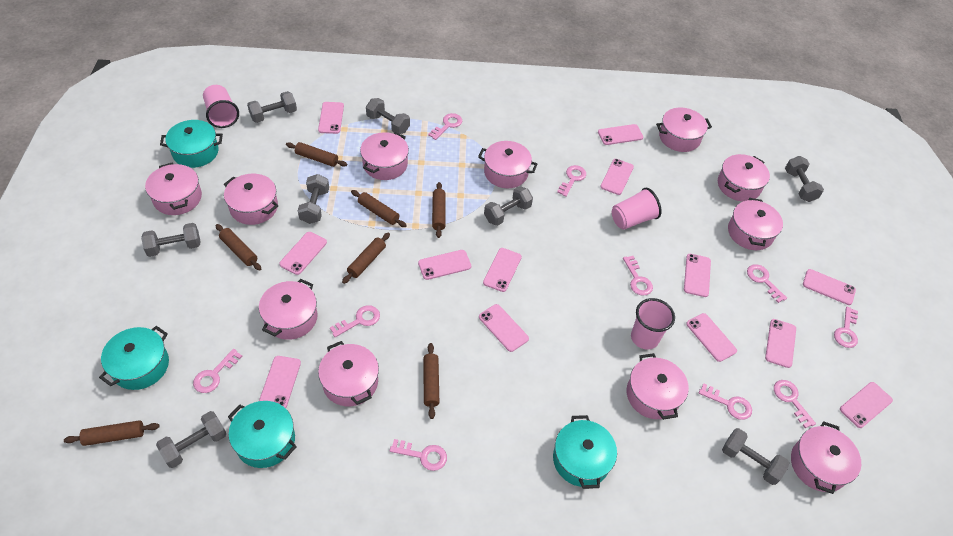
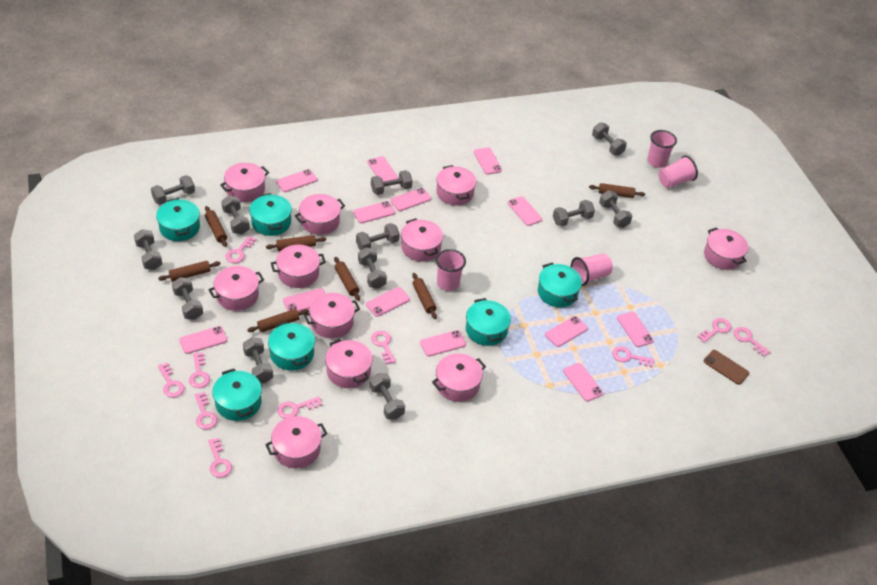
brown phone: none = 0 -> [704,350,749,385] = 1
grey dumbbell: [141,223,200,257] [156,411,227,468] [247,91,297,123] [298,174,329,224] [366,98,410,134] [484,186,533,226] [722,428,789,485] [785,156,824,202] = 8 -> [134,229,162,270] [151,175,195,205] [172,277,203,320] [221,195,250,234] [243,337,273,383] [356,223,400,250] [358,247,387,289] [370,373,405,419] [371,170,412,195] [553,200,595,227] [592,122,627,156] [599,190,633,228] = 12
pink cup: [203,85,239,128] [612,187,662,230] [631,298,675,349] = 3 -> [436,249,466,291] [571,254,613,286] [647,130,677,168] [659,155,698,188] = 4
turquoise pot: [99,326,169,390] [160,120,223,168] [228,401,297,468] [553,415,617,489] = 4 -> [156,198,200,241] [212,369,262,421] [249,193,292,236] [268,321,315,371] [466,298,511,346] [538,262,582,307] = 6

